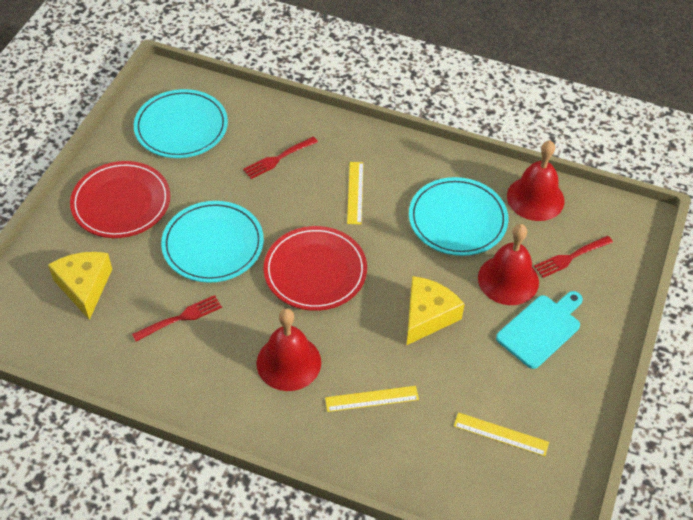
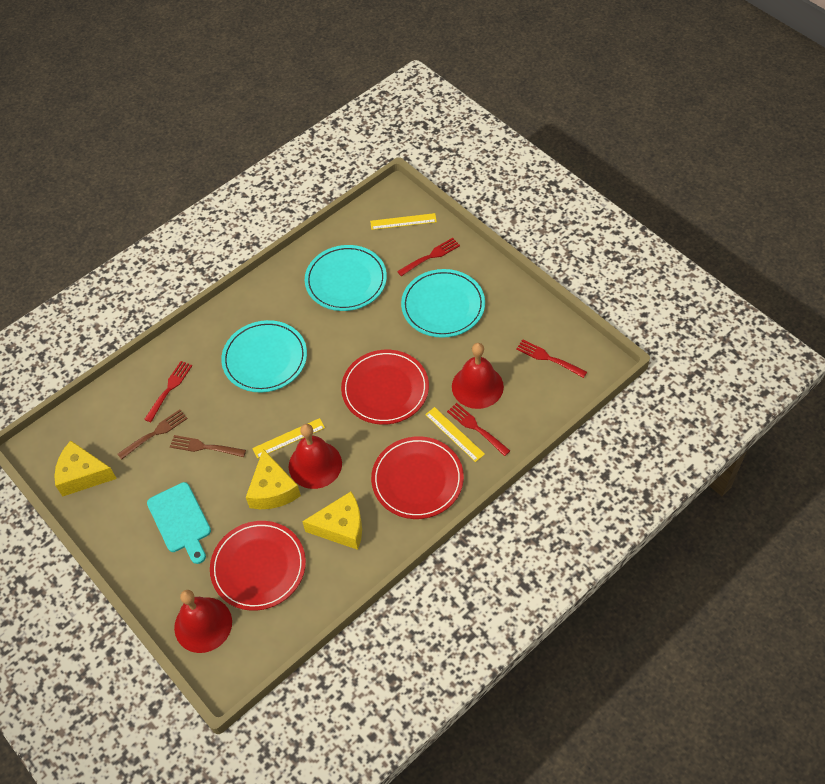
brown fork: none = 0 -> [118,410,188,460] [170,435,246,457] = 2
red fork: [132,295,222,342] [243,137,318,179] [534,236,613,278] = 3 -> [144,361,192,422] [397,238,460,276] [447,403,510,456] [516,339,587,378] = 4
red plate: [70,161,170,238] [264,226,367,311] = 2 -> [210,521,306,611] [341,350,429,425] [371,436,464,519] = 3
yellow cheese: [48,252,112,320] [407,276,465,345] = 2 -> [54,440,117,496] [246,449,301,509] [302,492,362,550] = 3

